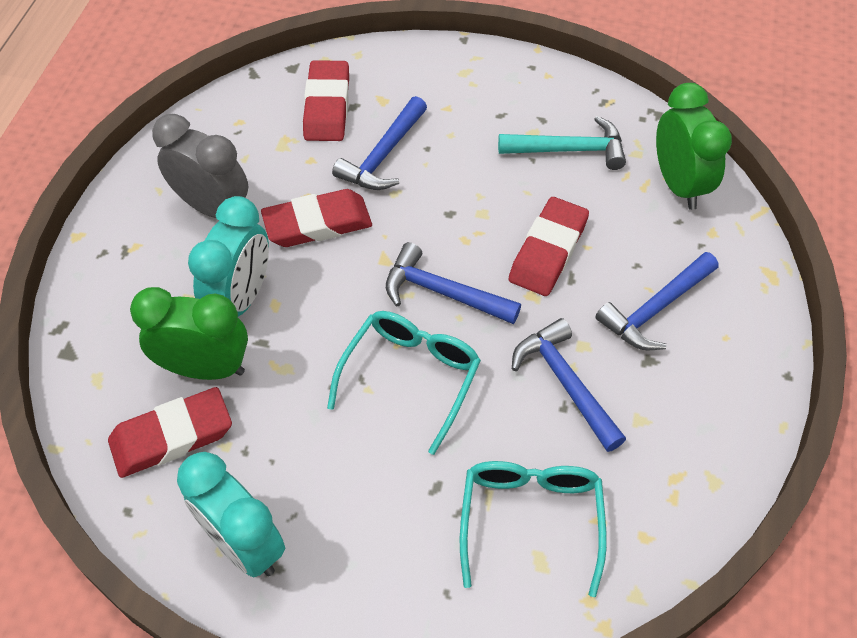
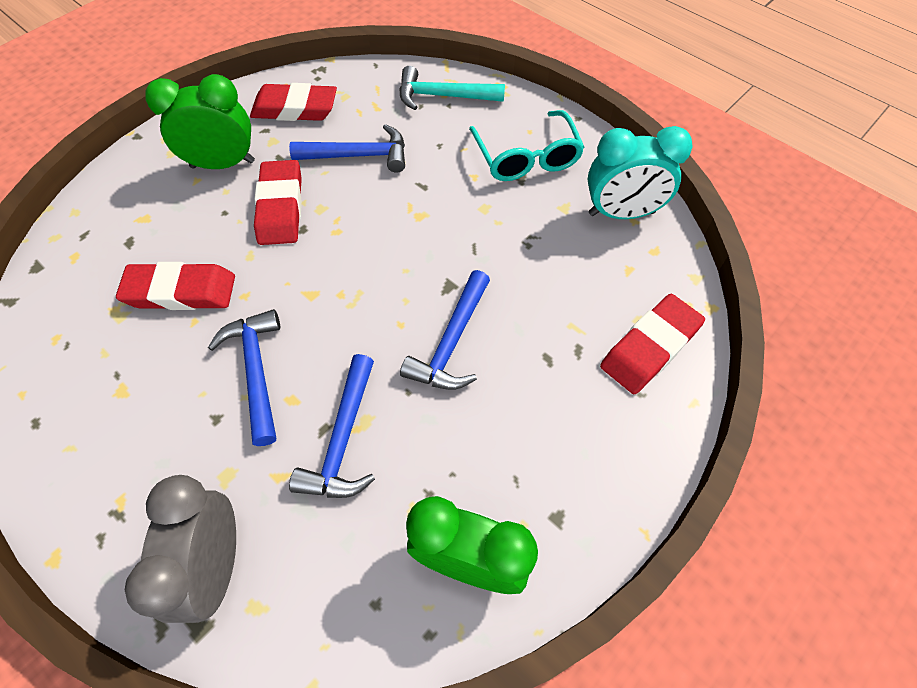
turquoise clock: [177,452,285,577] [188,196,269,317] = 2 -> [588,126,693,219] = 1
turquoise glasses: [327,311,481,455] [460,461,607,597] = 2 -> [469,110,585,181] = 1

